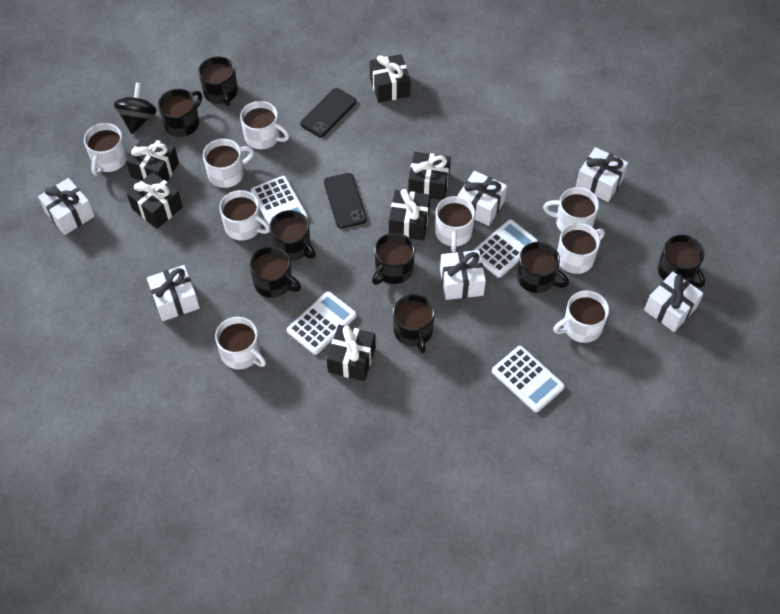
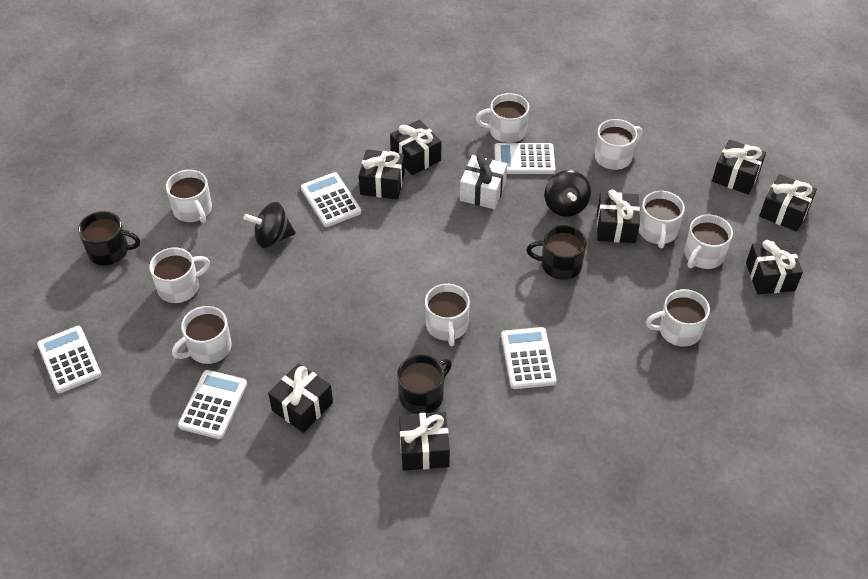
black gift: [126,136,179,181] [127,172,183,229] [327,325,376,381] [370,54,411,103] [389,189,430,240] [408,152,451,200] = 6 -> [268,363,333,433] [359,149,405,199] [390,120,441,175] [399,412,450,470] [597,189,640,243] [712,139,766,195] [746,240,803,294] [759,174,817,232] = 8
black mug: [158,89,202,137] [198,56,238,106] [249,246,301,298] [269,210,316,261] [372,233,415,285] [393,294,435,353] [517,242,569,293] [657,235,705,288] = 8 -> [78,211,140,265] [397,355,452,414] [526,225,587,280] = 3
black phone: [300,88,356,137] [324,173,367,228] = 2 -> none = 0
black spinning top: [114,82,157,134] = 1 -> [244,202,296,248] [545,170,591,217] = 2
white calculator: [251,176,308,225] [287,291,357,355] [472,219,538,278] [492,346,565,412] = 4 -> [37,326,101,393] [178,370,247,439] [301,172,361,227] [494,143,555,174] [501,327,557,389] = 5
white gift: [38,178,95,235] [147,265,200,321] [440,250,486,300] [458,171,507,226] [576,147,628,202] [644,272,704,332] = 6 -> [460,154,507,209] = 1

